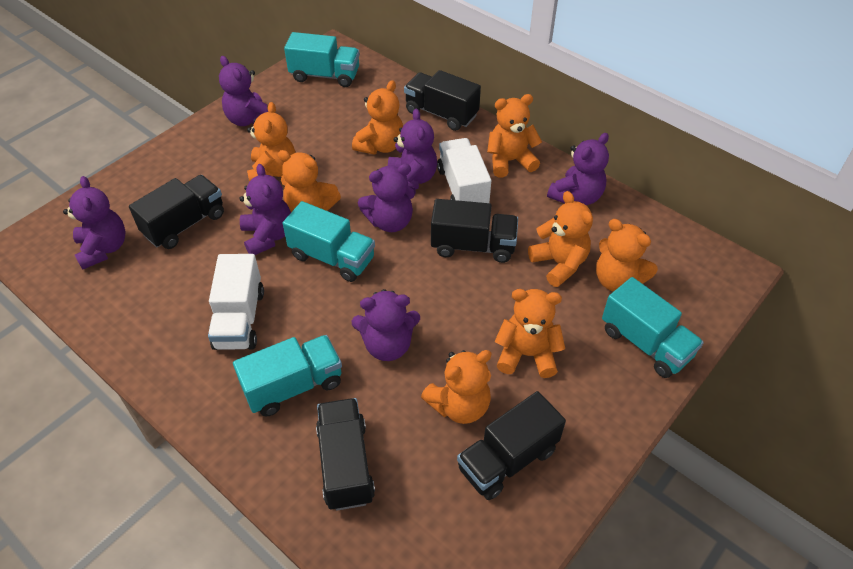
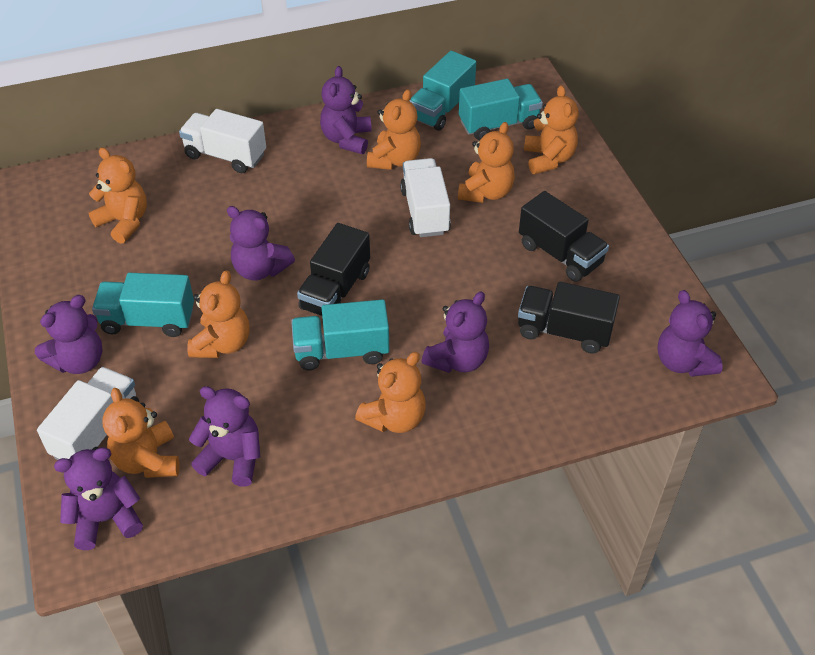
black truck: [129,175,224,249] [316,398,375,511] [404,70,481,131] [431,199,518,263] [457,391,566,500] = 5 -> [297,223,370,316] [518,282,620,354] [519,191,609,282] = 3
orange teddy bear: [247,102,295,181] [278,150,341,212] [352,80,403,155] [421,350,491,424] [487,94,542,178] [495,289,565,378] [528,191,593,287] [596,219,658,292] = 8 -> [88,147,147,244] [102,388,179,478] [187,270,249,358] [355,352,426,433] [367,89,421,170] [458,122,515,203] [524,85,579,174] = 7
white truck: [208,254,264,350] [437,138,491,203] = 2 -> [37,367,139,460] [179,109,266,173] [400,158,451,237] = 3

